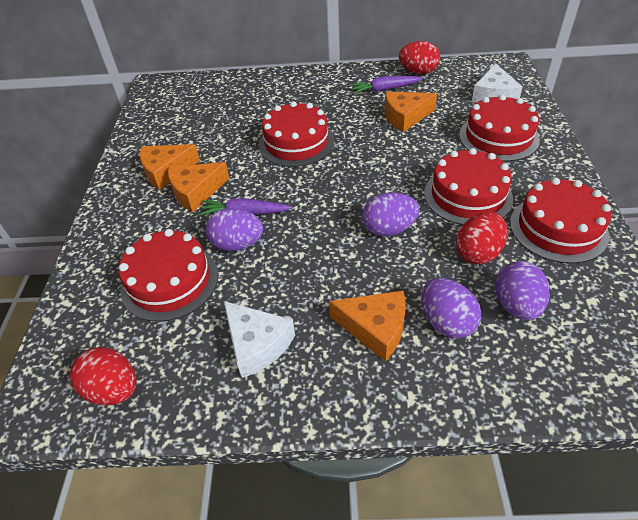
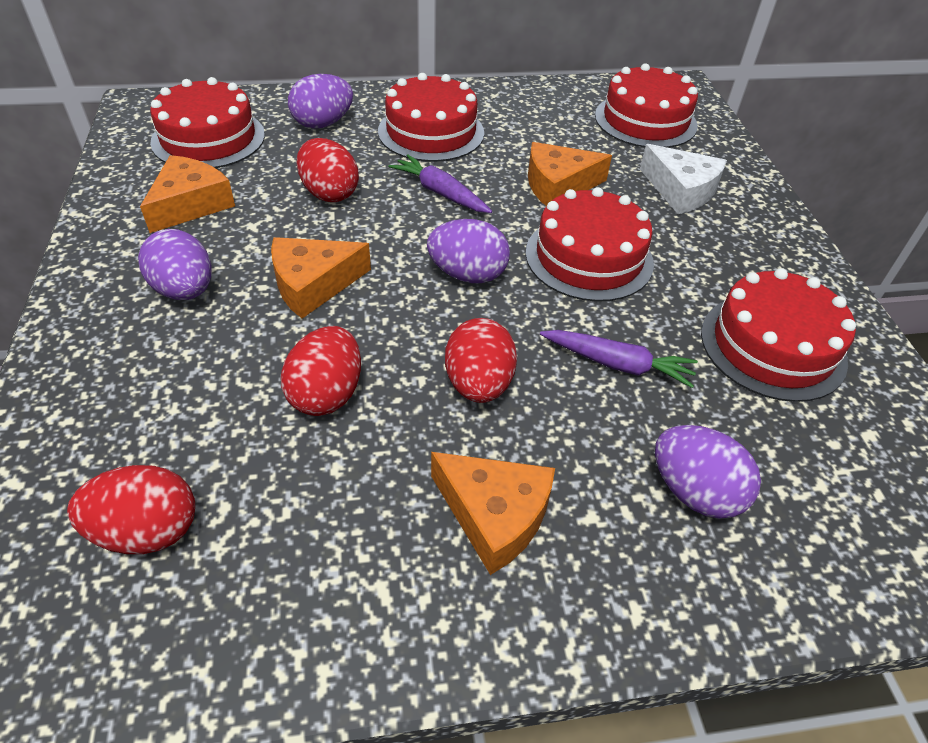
red egg: [70,347,137,405] [399,41,440,74] [456,212,508,264] = 3 -> [67,465,195,554] [281,326,361,416] [297,138,359,202] [445,318,517,403] = 4
white cheese: [224,301,295,378] [472,63,522,103] = 2 -> [640,144,727,214] = 1

